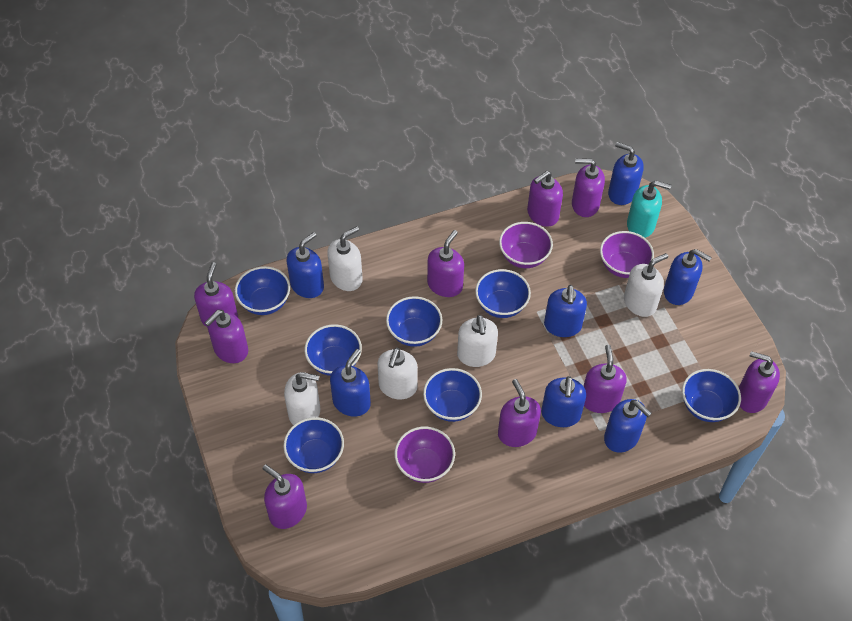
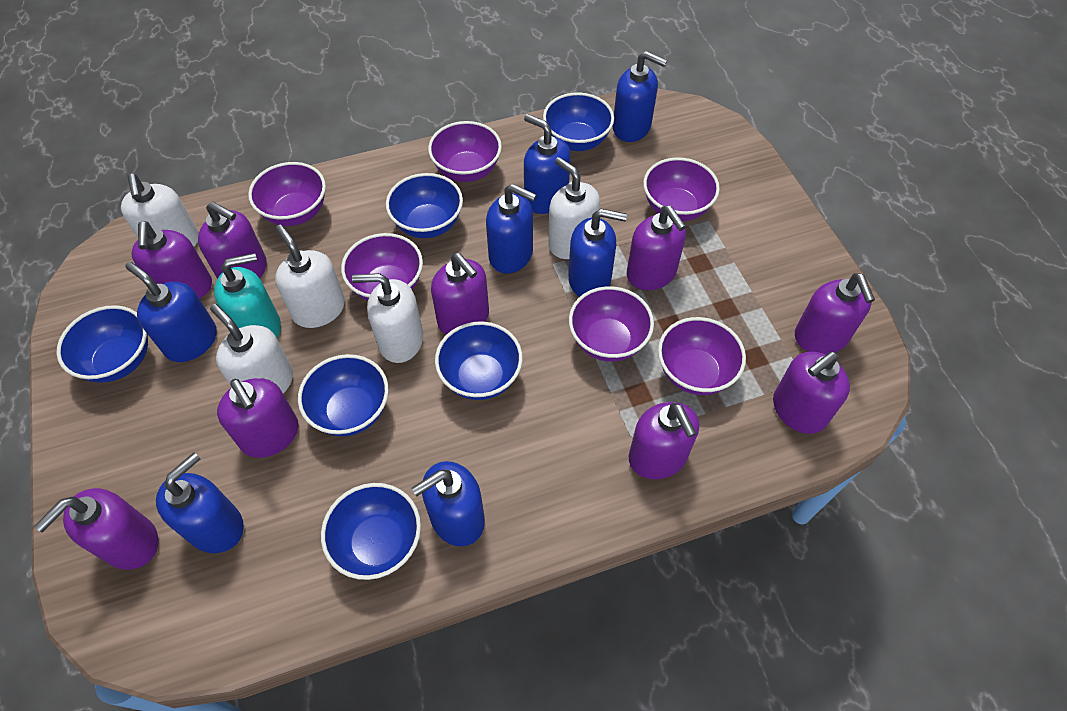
blue bowl: [235,266,290,315] [283,417,344,473] [305,324,362,376] [386,296,442,347] [423,368,482,422] [475,269,531,318] [682,369,741,422] = 7 -> [56,305,148,383] [298,354,389,436] [321,483,421,580] [386,173,463,238] [435,321,523,400] [543,92,614,151] = 6
purple bowl: [395,426,455,483] [499,222,553,268] [600,231,654,278] = 3 -> [248,162,326,226] [341,233,423,301] [428,121,502,182] [569,286,654,362] [643,157,720,221] [658,317,746,395] = 6

